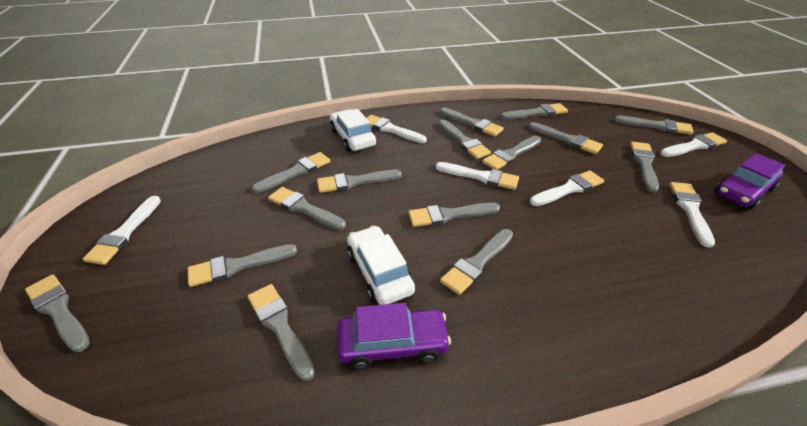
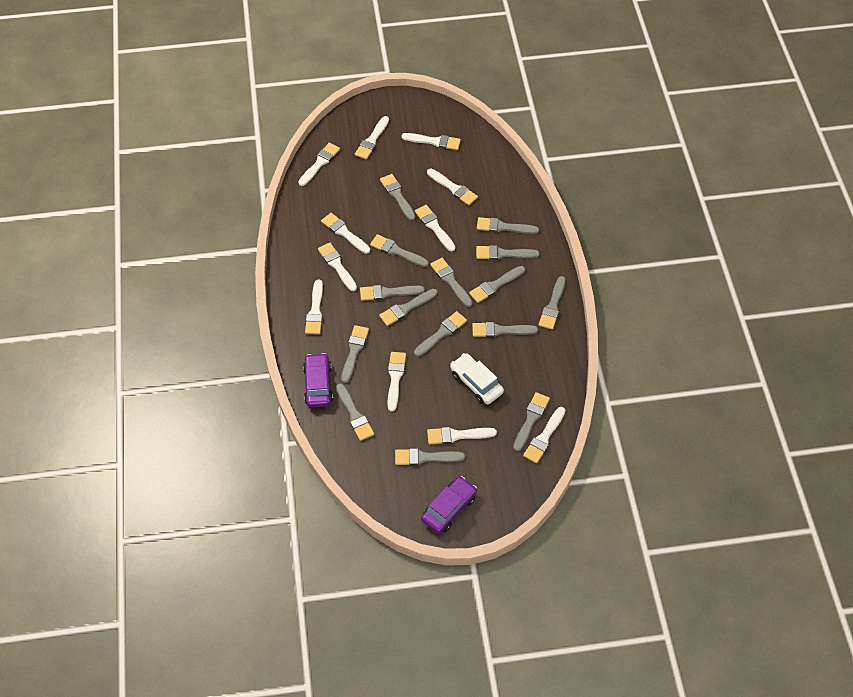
white brush: [83,196,161,265] [367,115,427,143] [436,162,519,190] [530,170,604,206] [660,132,727,157] [669,182,715,248] = 6 -> [298,143,340,186] [305,280,323,334] [318,243,357,291] [321,213,370,254] [355,116,389,159] [387,352,406,412] [401,133,461,150] [415,205,455,252] [427,169,478,205] [427,427,497,444] [523,407,566,463] = 11
white car: [330,109,376,152] [347,226,415,305] = 2 -> [450,353,504,404] = 1

